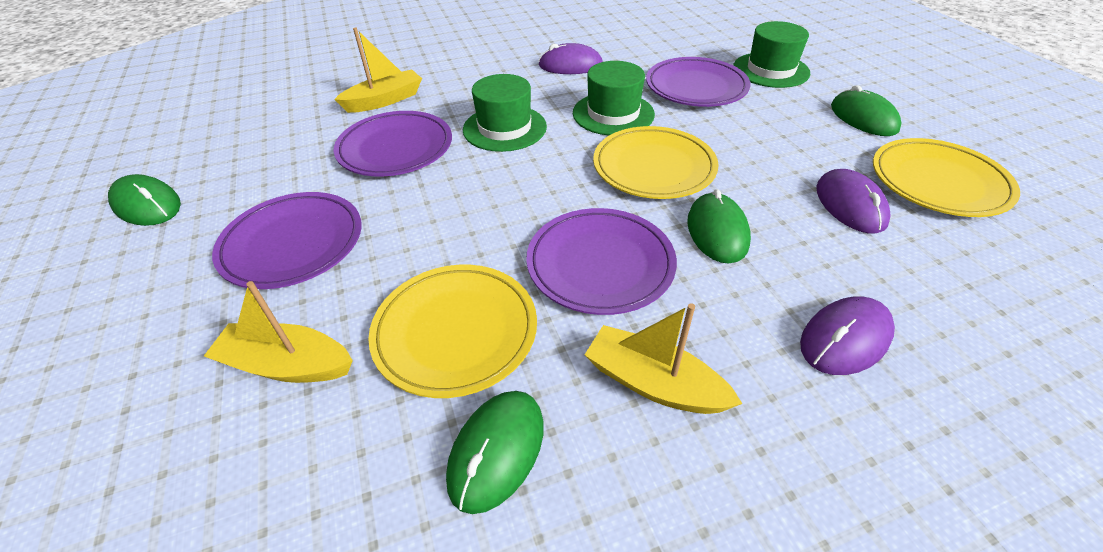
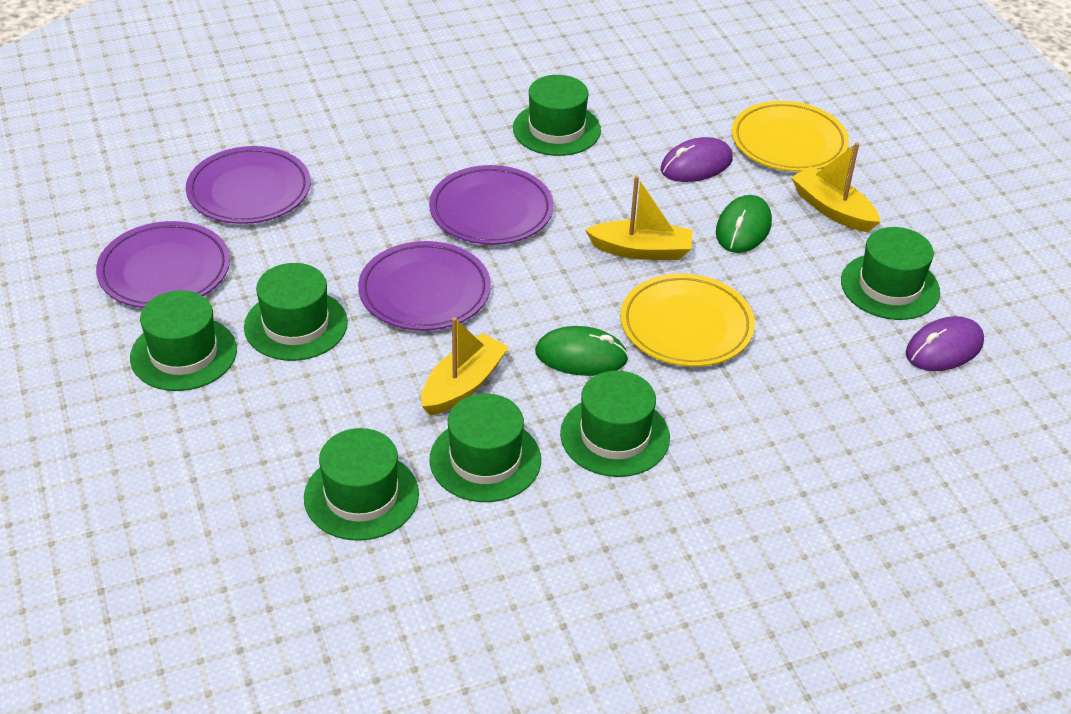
green hat: [463,74,547,152] [573,61,655,135] [733,21,810,88] = 3 -> [130,290,237,391] [244,263,348,361] [304,428,419,541] [430,394,541,502] [513,75,601,156] [560,370,670,477] [841,227,940,320] = 7
green mouse: [108,174,181,226] [446,391,544,514] [687,189,751,264] [831,85,901,136] = 4 -> [535,326,629,376] [716,195,772,253] = 2
purple mouse: [538,43,603,74] [800,296,895,375] [816,169,891,233] = 3 -> [661,137,733,182] [906,316,984,371] = 2
yellow plate: [368,265,537,398] [593,126,719,199] [873,138,1020,217] = 3 -> [620,274,755,367] [732,101,849,172] = 2

